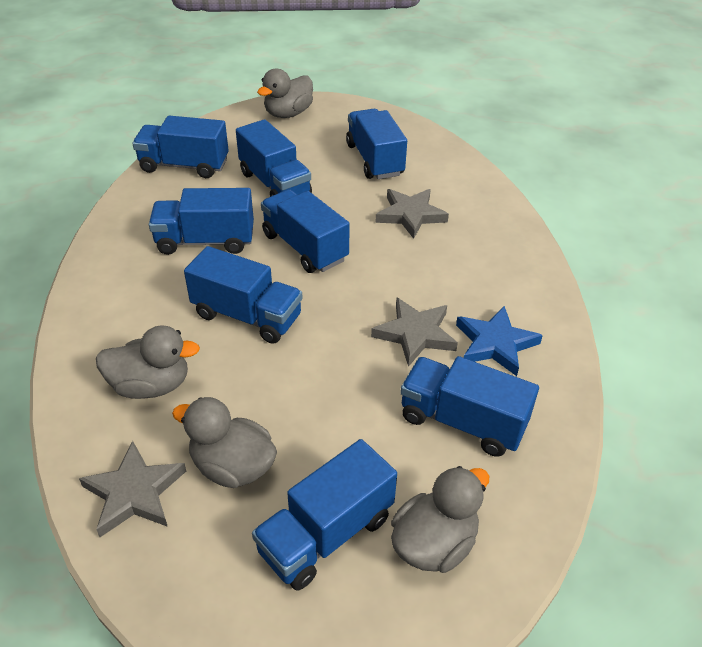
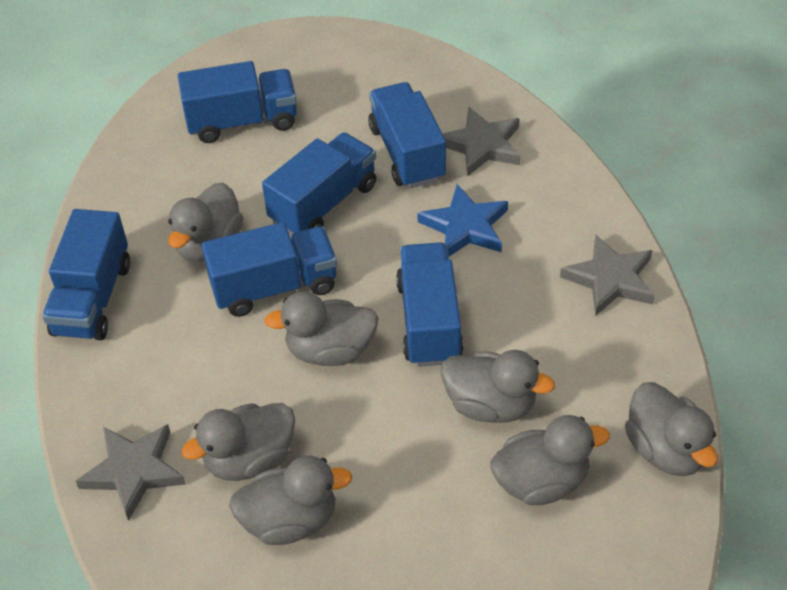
blue truck: [132,115,229,178] [149,188,254,255] [184,246,302,344] [236,119,312,197] [252,439,397,591] [261,189,350,273] [346,109,407,179] [400,356,539,457] = 8 -> [42,209,130,340] [178,61,297,143] [202,222,337,317] [262,132,377,235] [368,82,446,188] [396,242,464,367] = 6
grey duck: [96,325,200,399] [172,397,277,488] [257,69,313,118] [391,466,489,573] = 4 -> [168,182,243,262] [182,403,295,481] [229,456,352,545] [264,292,379,366] [441,350,555,423] [490,415,610,505] [625,382,718,476] = 7

